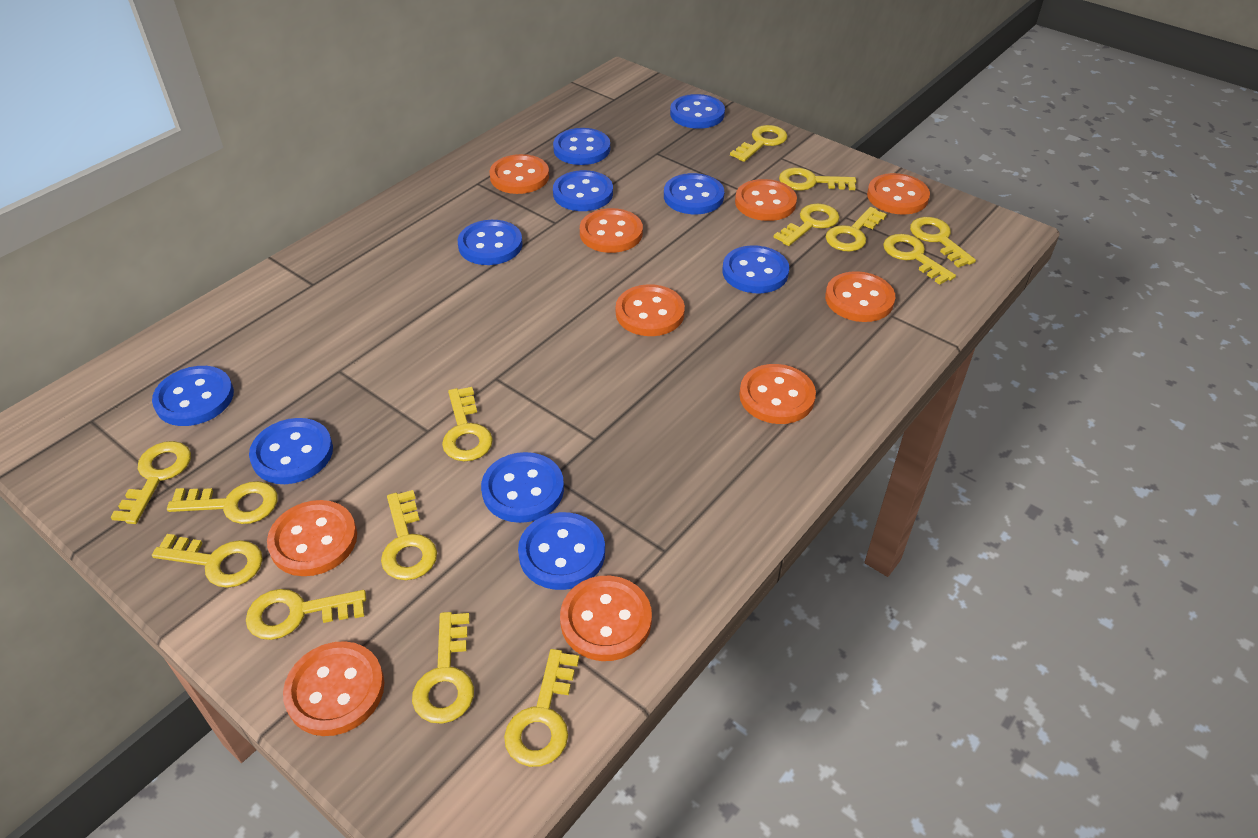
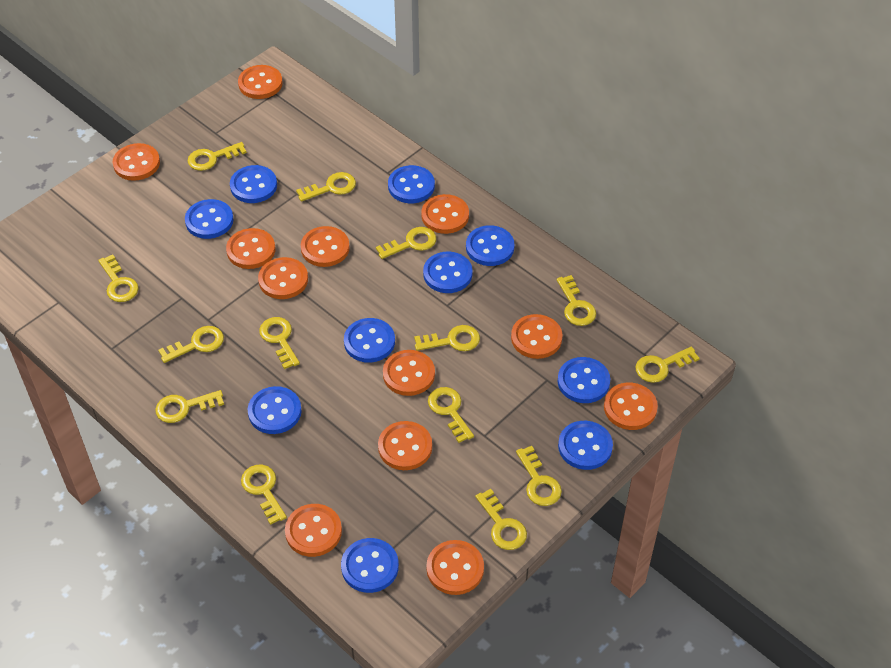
orange button: [267,500,357,576] [283,641,384,736] [490,154,549,194] [560,576,652,661] [580,208,643,253] [616,284,685,336] [735,179,797,221] [739,364,816,424] [825,271,895,322] [867,173,930,215] = 10 -> [113,143,160,181] [226,228,275,269] [238,65,282,99] [258,257,308,299] [285,504,342,557] [301,226,350,267] [378,421,432,470] [383,350,435,396] [422,194,469,234] [426,540,484,595] [511,314,563,359] [604,383,658,430] = 12

